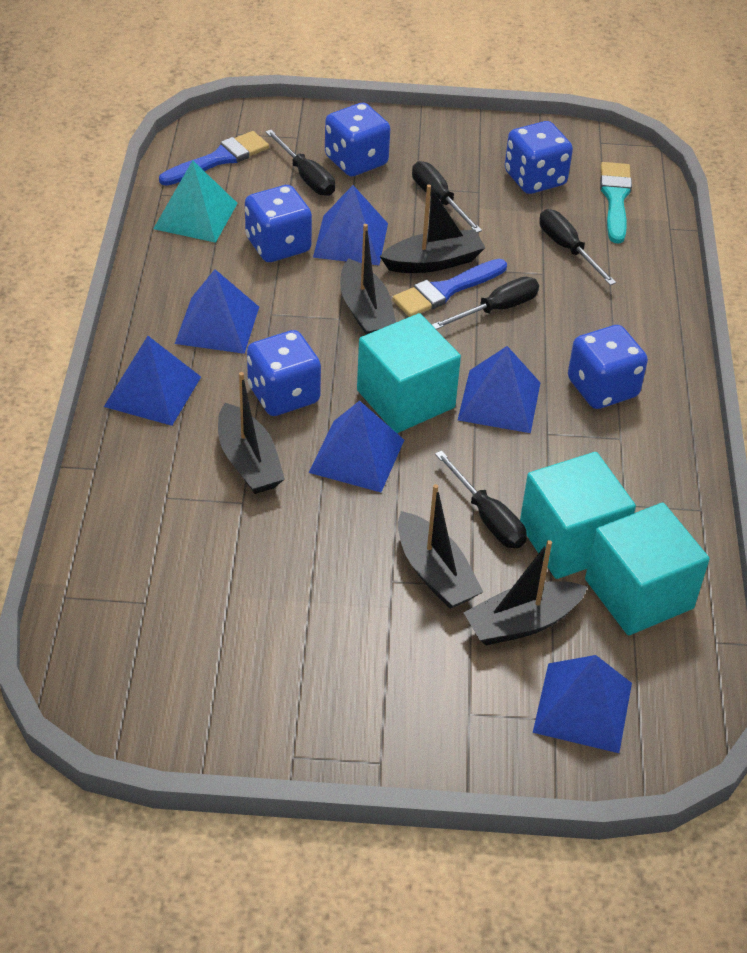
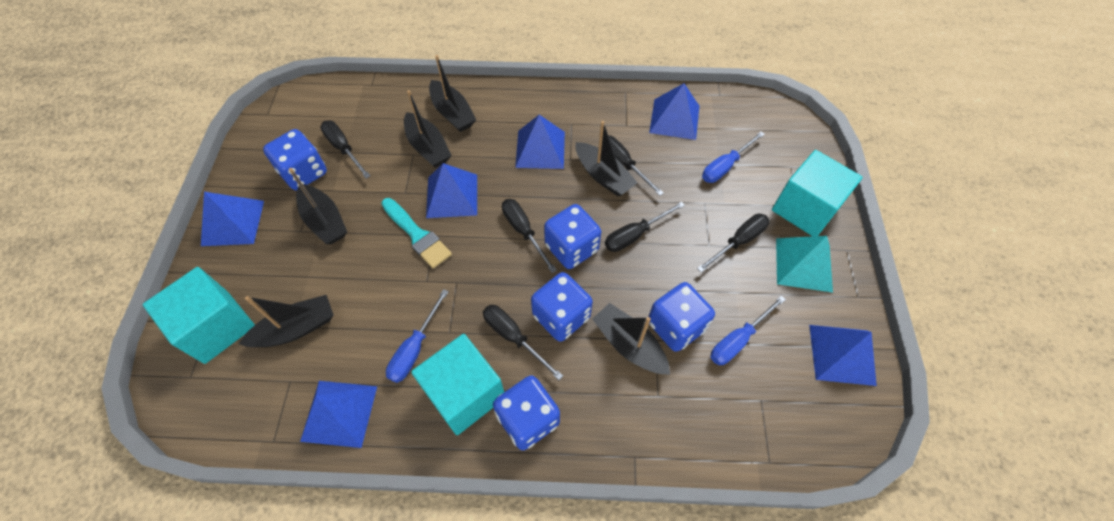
black boat: [218,372,285,494] [340,224,396,335] [380,184,485,273] [398,484,483,609] [463,540,588,646] = 5 -> [239,295,334,347] [289,168,347,244] [404,90,452,168] [429,55,476,132] [576,121,638,196] [592,303,670,375] = 6
black screwdriver: [265,130,335,196] [412,161,482,233] [432,277,539,330] [435,451,527,548] [539,209,616,285] = 5 -> [320,121,370,179] [483,305,563,380] [502,199,557,273] [605,201,685,252] [608,135,664,196] [697,214,769,272] = 6
blue brush: [159,131,269,186] [392,259,507,317] = 2 -> none = 0
blue screwdriver: none = 0 -> [386,289,449,383] [702,131,765,183] [710,295,786,365] = 3

